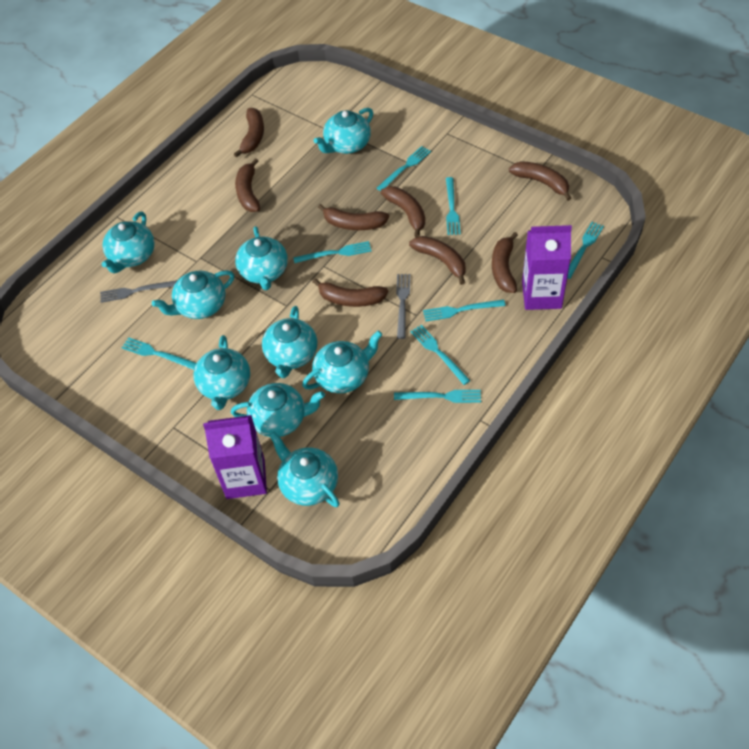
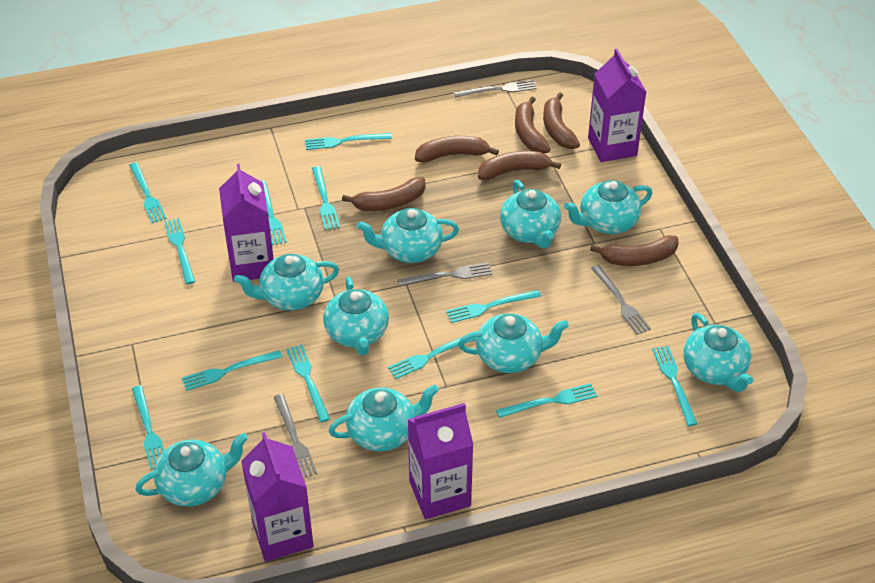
brown banana: [234,108,264,158] [235,158,260,212] [312,278,388,307] [318,204,389,230] [380,186,425,237] [409,236,466,285] [492,232,518,293] [509,161,572,201] = 8 -> [342,177,425,211] [415,136,499,163] [478,151,561,180] [515,97,551,153] [543,92,580,149] [590,235,679,266] = 6
grey fork: [100,280,178,303] [396,274,410,339] = 2 -> [274,394,317,477] [397,262,493,286] [453,80,537,97] [591,265,651,335] = 4
purple carton: [203,415,267,499] [522,225,572,310] = 2 -> [219,164,274,282] [241,432,314,562] [408,403,473,519] [588,49,646,162] = 4
turquoise fork: [122,337,197,370] [293,241,372,263] [377,146,431,191] [394,390,481,403] [410,325,471,385] [423,299,506,321] [446,177,461,235] [567,222,604,279] = 8 -> [129,162,167,223] [132,385,164,469] [164,218,195,284] [182,350,282,391] [261,180,287,245] [286,344,330,422] [305,133,392,150] [312,166,340,230] [388,331,477,379] [446,290,541,323] [496,383,597,418] [652,346,697,426] = 12

